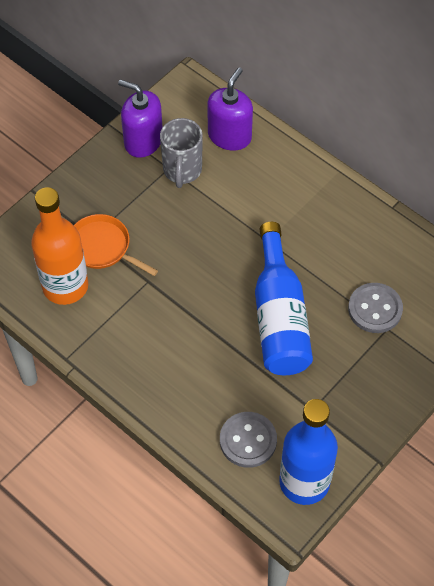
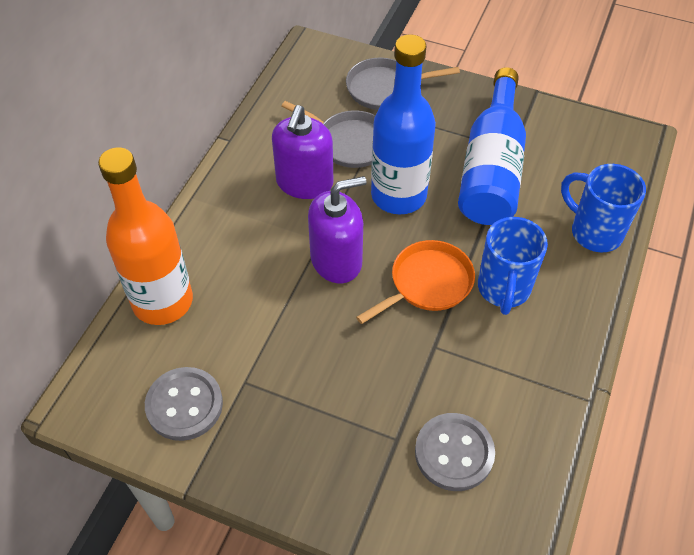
blue mug: none = 0 -> [478,217,548,315] [561,164,646,252] = 2
grey mug: [160,118,203,188] = 1 -> none = 0
grey pan: none = 0 -> [282,101,375,168] [346,58,460,110] = 2

